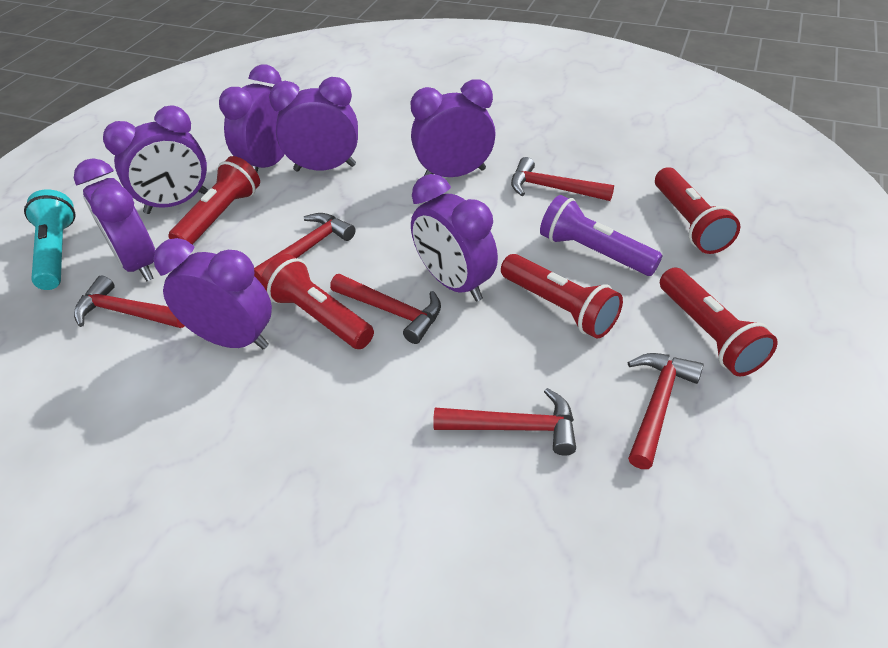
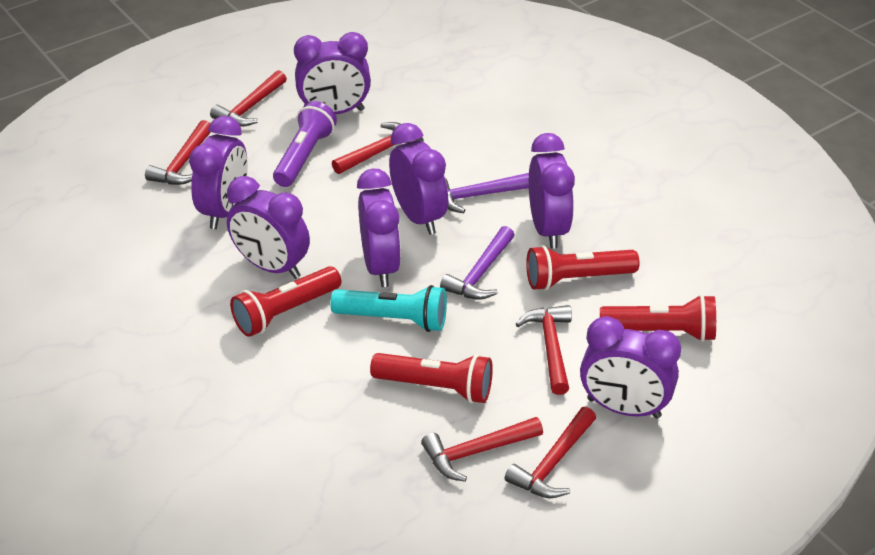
purple hammer: none = 0 -> [440,226,514,300] [445,173,529,213] = 2
red flashlight: [168,156,260,245] [260,254,374,349] [501,254,623,339] [655,167,740,254] [660,268,778,376] = 5 -> [230,266,341,337] [370,353,493,403] [526,245,639,291] [600,294,716,342] = 4

